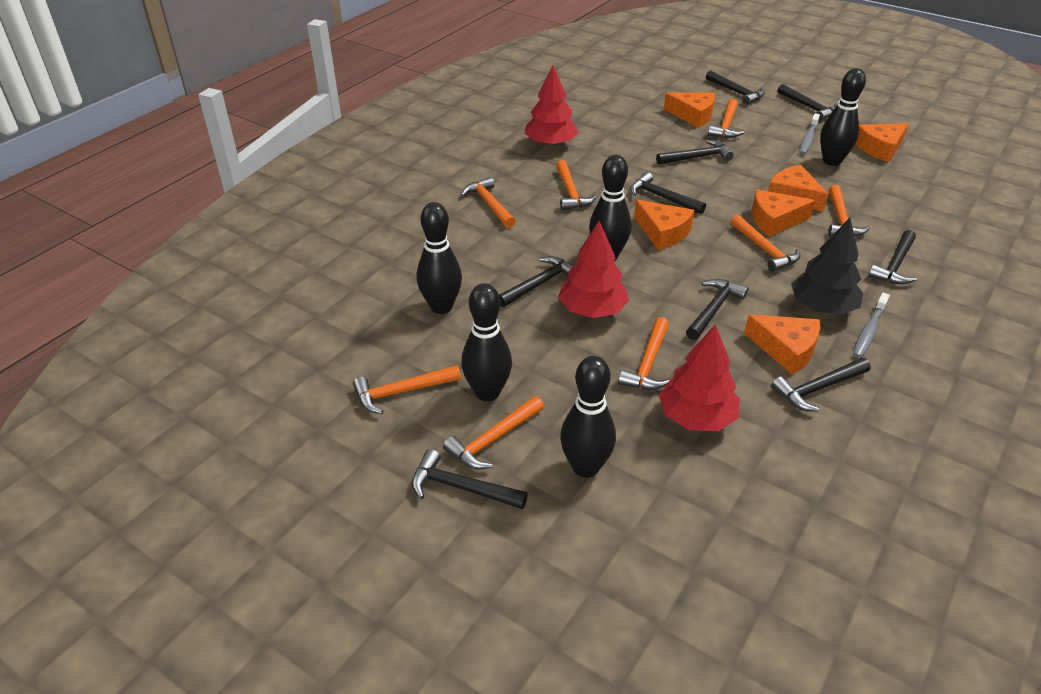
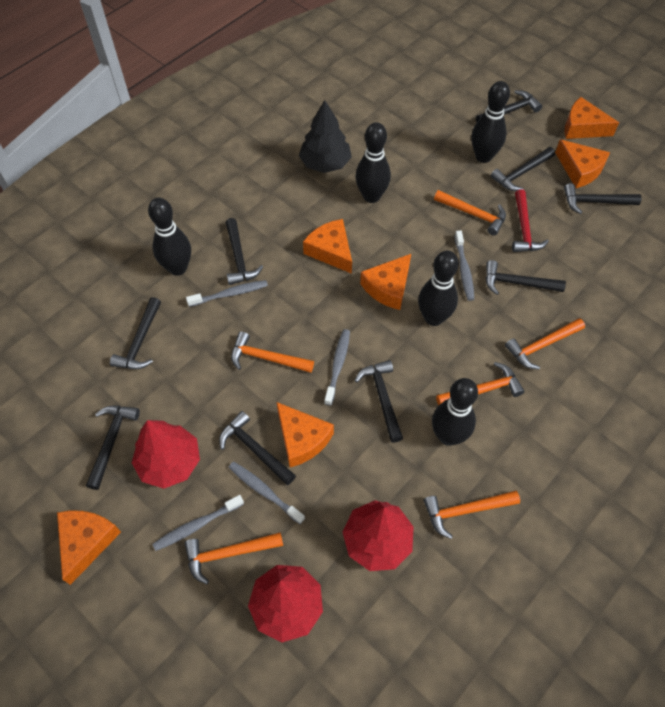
grey toothbrush: [799,113,820,155] [853,293,890,358] = 2 -> [153,495,244,551] [186,280,268,307] [228,462,305,524] [324,329,350,406] [454,231,474,301] = 5
orange hammer: [353,365,461,414] [443,396,544,469] [461,177,516,228] [556,160,597,210] [618,317,670,390] [708,99,744,138] [731,215,801,272] [828,185,870,237] = 8 -> [185,532,283,584] [231,331,314,373] [424,491,520,539] [434,190,506,235] [436,362,525,406] [505,318,585,370] = 6
red hammer: none = 0 -> [512,189,549,252] = 1

